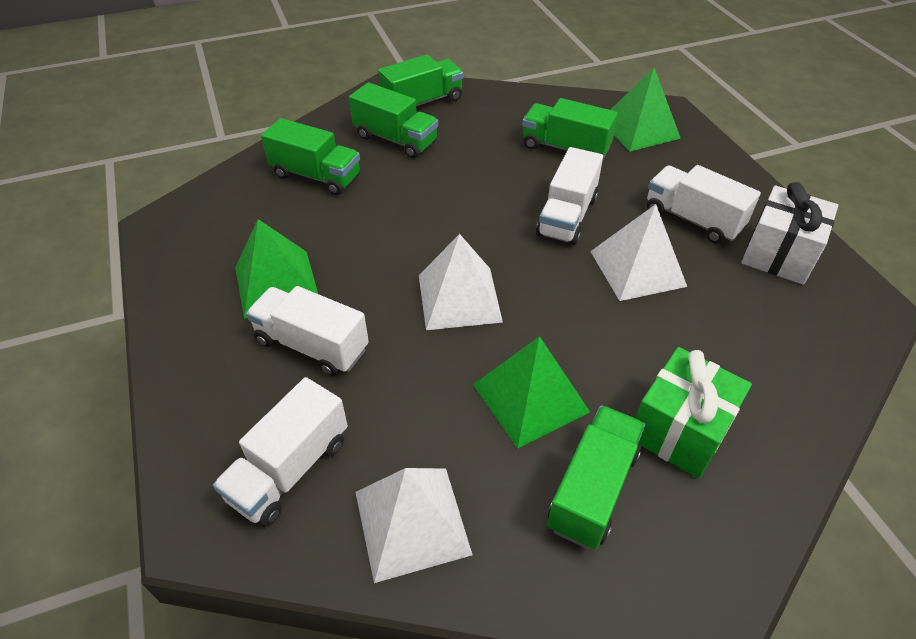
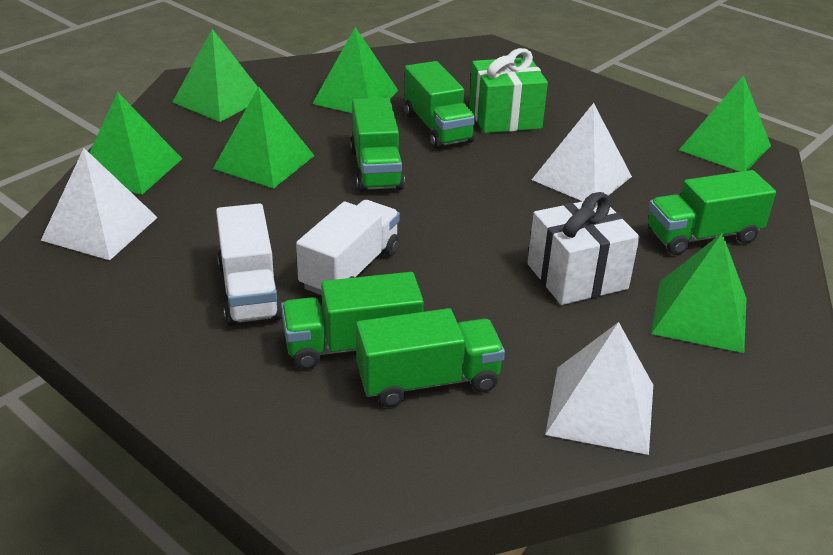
green pyramid: [235,219,318,319] [473,336,590,449] [611,68,681,152] = 3 -> [89,92,182,195] [173,29,258,122] [213,86,314,189] [312,27,398,113] [651,233,747,353] [679,75,771,172] = 6
white truck: [213,377,348,527] [246,286,369,376] [536,147,603,245] [647,165,761,244] = 4 -> [216,203,282,326] [296,200,400,295] = 2

